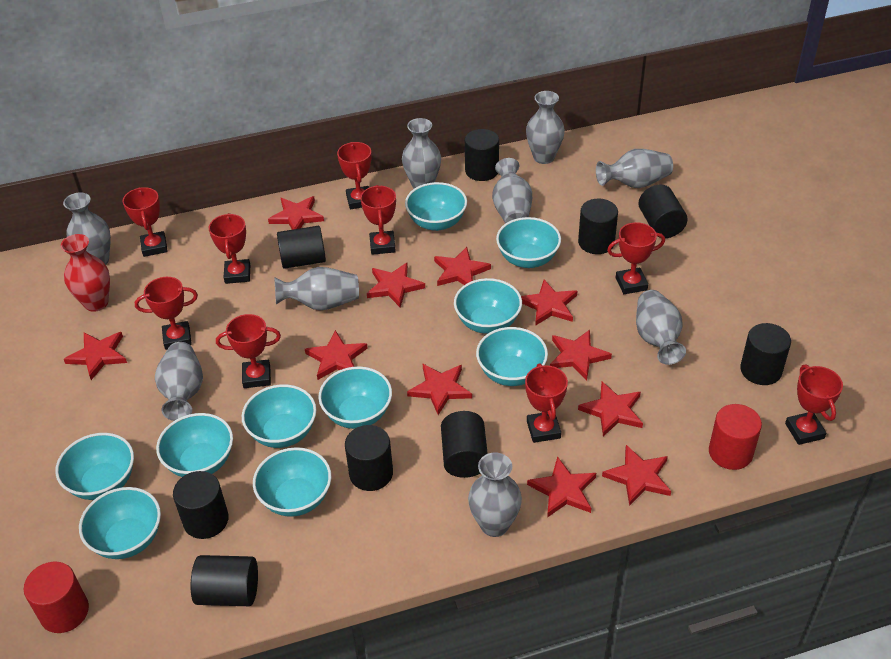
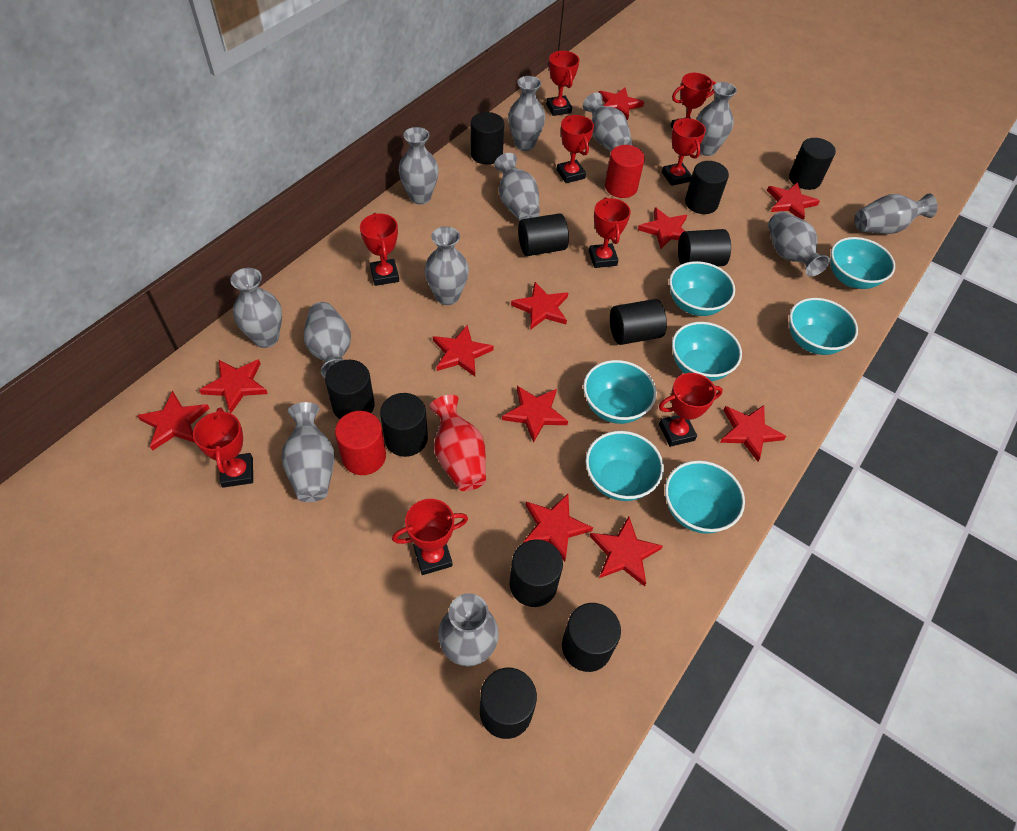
black cylinder: [173,471,229,539] [190,555,258,606] [277,226,326,269] [345,425,393,491] [441,411,488,478] [465,129,499,181] [578,199,618,254] [638,184,688,238] [740,323,791,385] = 9 -> [325,360,375,419] [380,393,428,457] [471,112,504,165] [480,668,537,739] [510,539,563,607] [518,213,569,256] [562,603,621,672] [610,299,667,345] [678,229,731,266] [685,161,729,214] [789,138,836,190] = 11
grey vase: [63,192,111,265] [155,342,203,421] [275,267,359,310] [402,118,441,189] [468,452,522,537] [492,158,532,223] [526,91,565,164] [596,149,673,188] [636,290,686,365] = 9 -> [230,268,282,348] [281,402,335,502] [304,302,351,378] [399,127,439,204] [424,226,469,305] [438,593,499,666] [494,153,540,221] [508,76,545,151] [583,93,632,151] [696,82,737,156] [768,211,830,276] [855,194,937,234] = 12
turquoise bowl: [55,433,134,500] [79,487,161,559] [156,413,233,477] [242,384,316,448] [253,447,331,517] [318,366,392,429] [405,182,467,231] [454,278,522,334] [476,327,548,386] [496,217,561,268] = 10 -> [583,360,657,424] [586,431,664,501] [665,460,745,534] [669,261,735,316] [672,322,742,381] [789,298,858,355] [830,237,895,289] = 7

